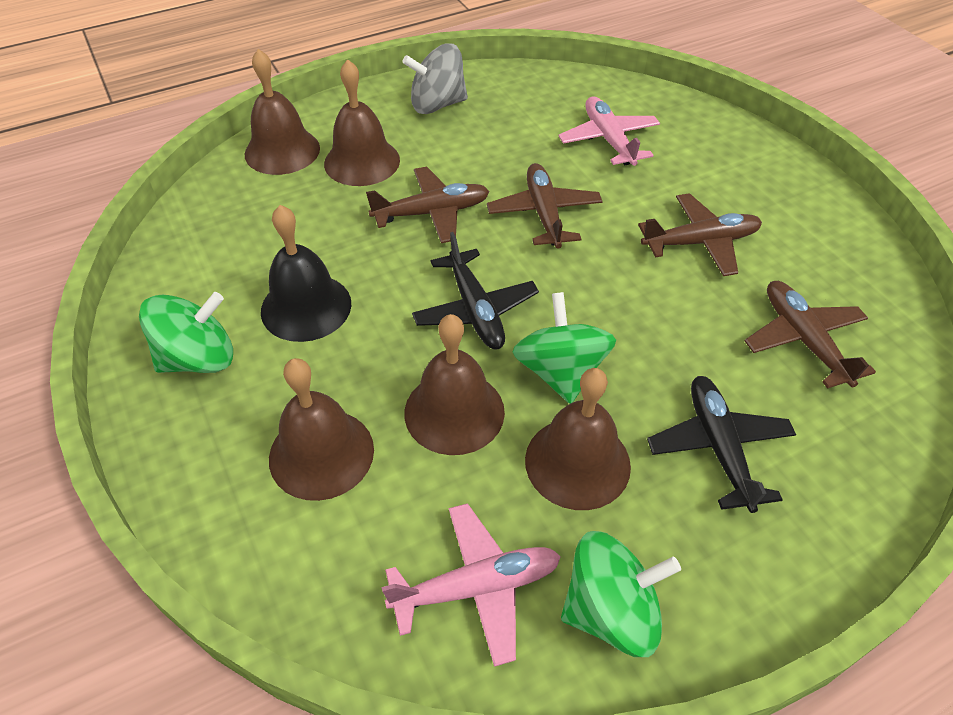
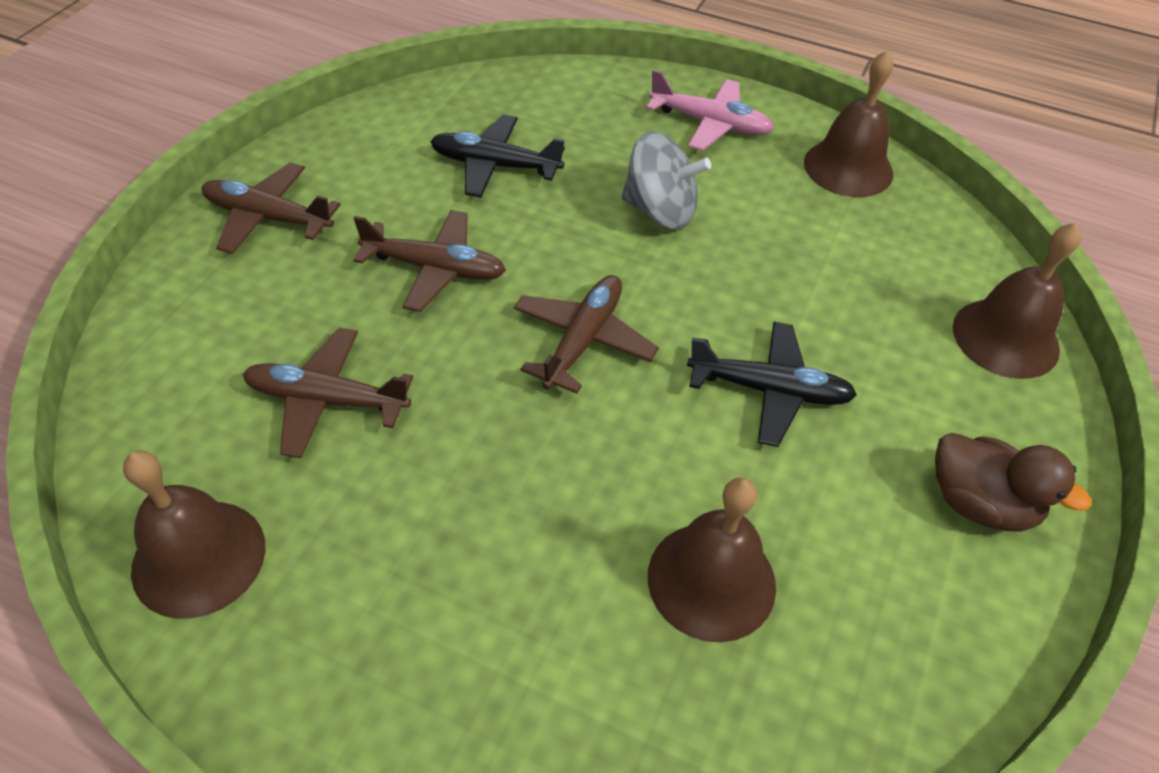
black bell: [261,205,351,342] = 1 -> none = 0
brown bell: [245,49,320,175] [269,358,374,501] [324,59,400,186] [404,314,505,455] [525,368,631,510] = 5 -> [123,451,266,619] [648,477,776,642] [804,50,894,197] [953,223,1082,379] = 4
brown duck: none = 0 -> [935,433,1091,531] = 1
green spinning top: [139,292,233,373] [512,292,616,404] [561,531,681,657] = 3 -> none = 0
pink plane: [381,503,561,667] [558,96,660,166] = 2 -> [646,69,774,151] = 1

